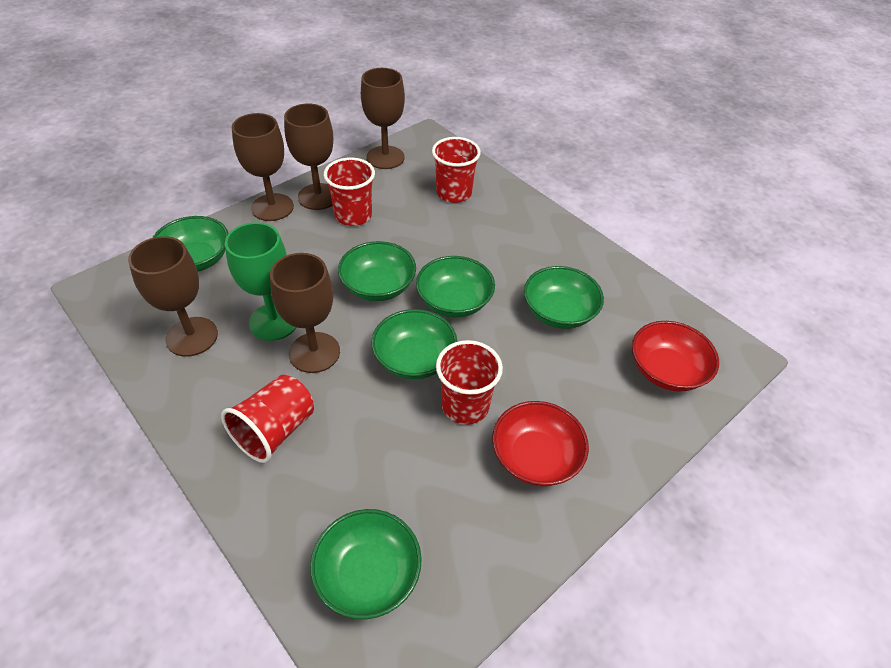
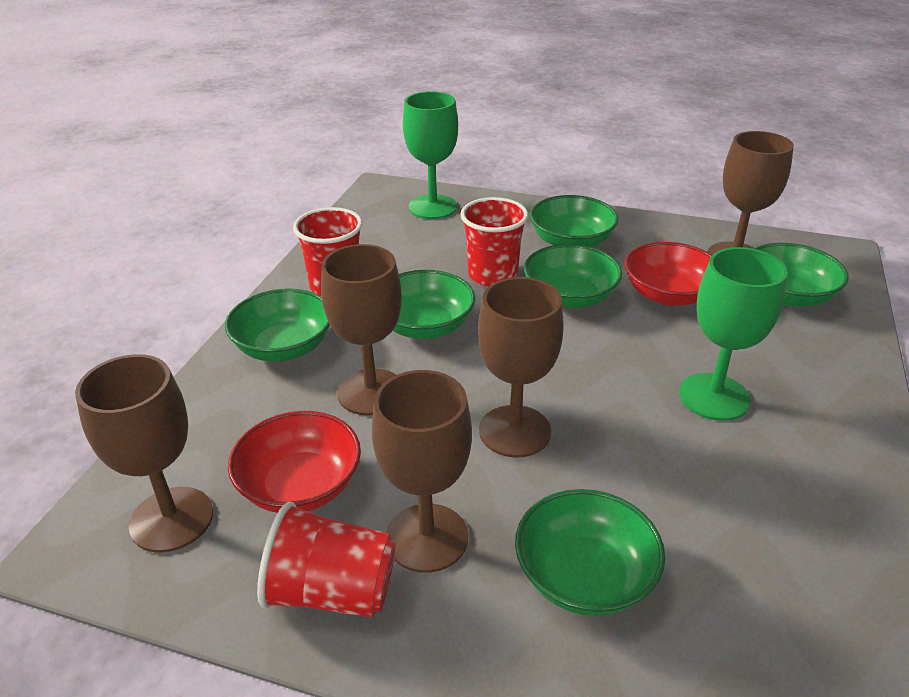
green goblet: [225,222,297,341] = 1 -> [403,91,458,219] [679,247,788,421] = 2
red cup: [221,375,314,463] [324,157,375,226] [432,137,481,203] [436,340,503,425] = 4 -> [257,502,395,618] [293,207,363,296] [460,197,528,286] = 3

